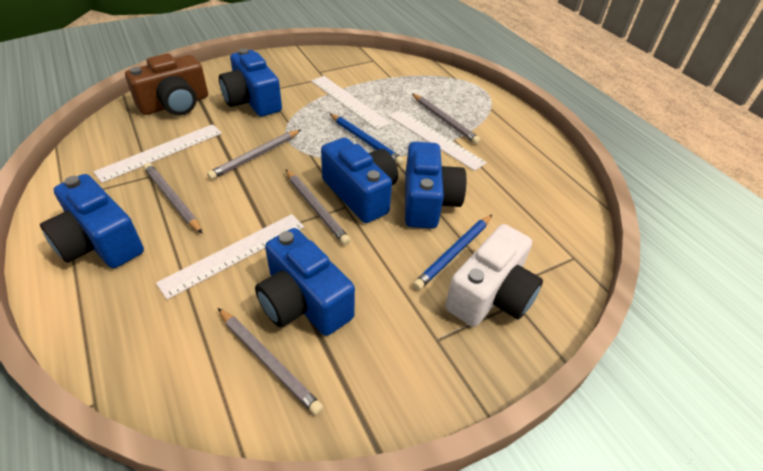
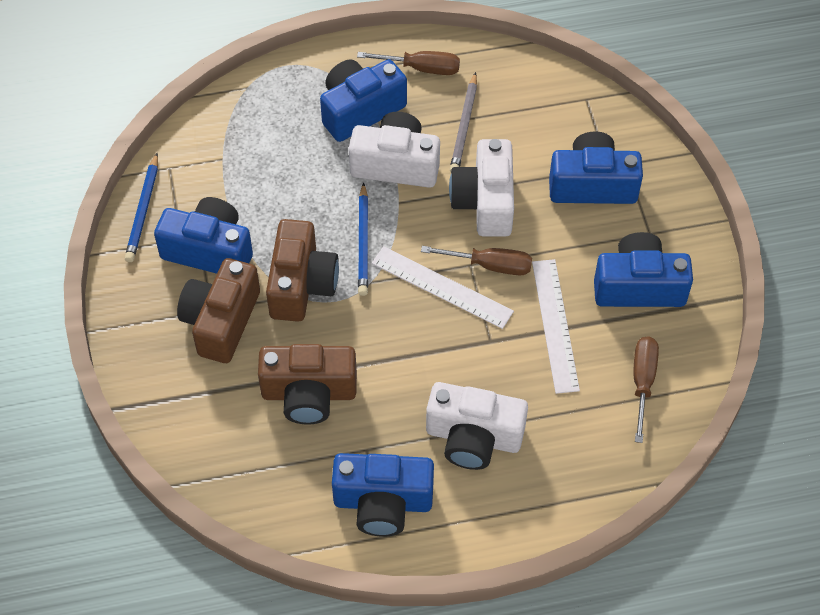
brown camera: [125,53,208,115] = 1 -> [177,258,260,363] [258,344,357,425] [266,219,339,322] = 3
brown screwdriver: none = 0 -> [357,51,460,75] [421,246,532,275] [634,336,659,443] = 3
grey pencil: [144,163,202,234] [207,130,301,180] [218,308,323,415] [286,170,351,245] [412,94,481,144] = 5 -> [450,72,477,172] = 1
white camera: [445,224,543,327] = 1 -> [349,112,440,188] [426,382,528,470] [449,139,514,237] = 3
white ruler: [94,124,222,183] [156,214,304,300] [311,76,391,130] [388,110,487,171] = 4 -> [372,246,514,329] [532,259,580,394] = 2

